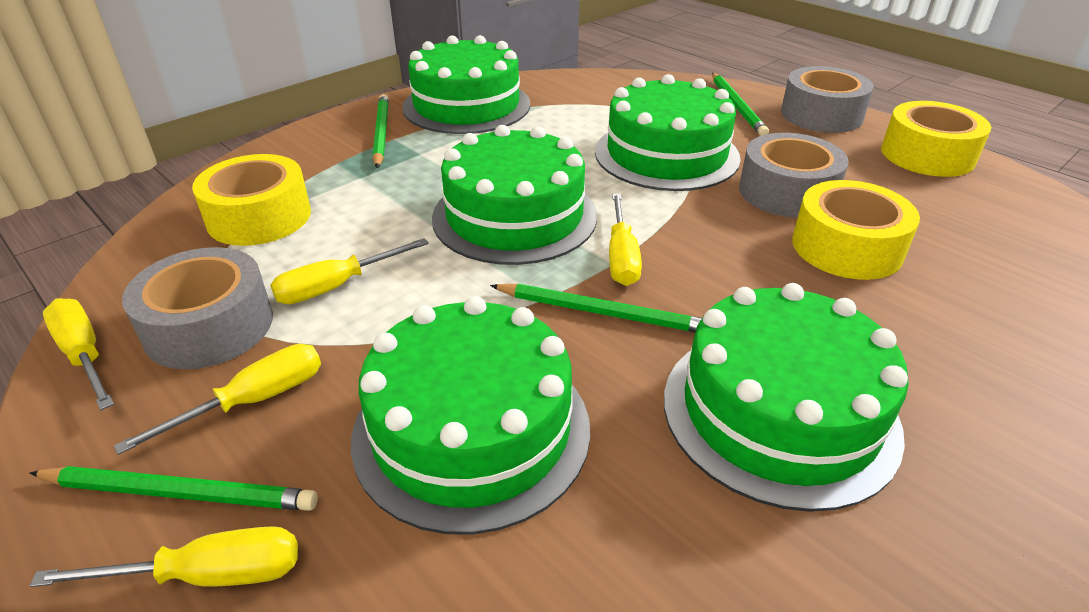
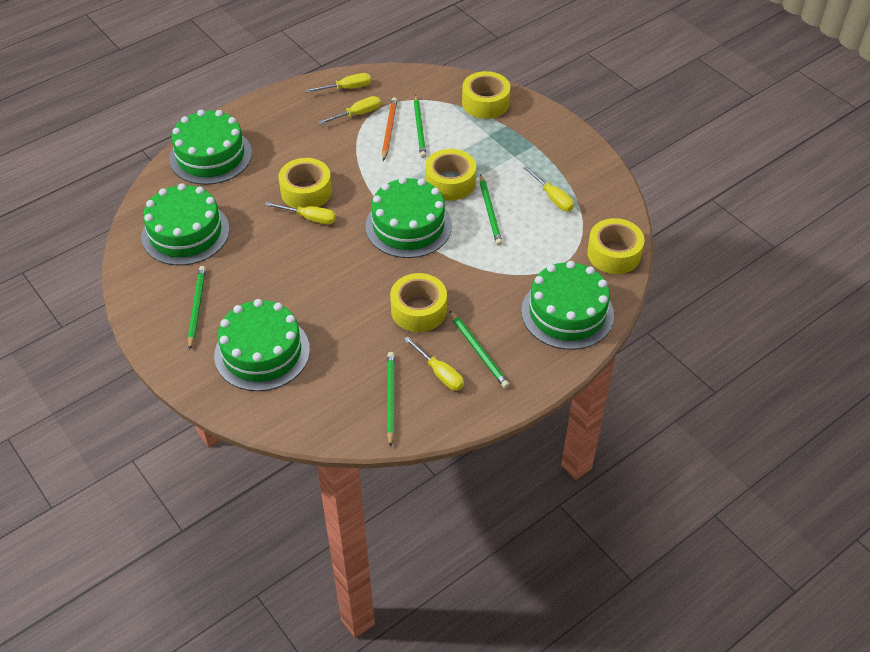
green pencil: [30,466,318,511] [373,94,389,168] [490,284,702,333] [712,73,769,136] = 4 -> [188,266,206,350] [387,352,395,447] [414,95,426,158] [450,311,509,388] [480,174,502,246] = 5
grey tape: [122,247,273,369] [739,133,849,218] [781,66,874,133] = 3 -> none = 0
orange pencil: none = 0 -> [382,97,397,161] = 1
yellow tape: [192,154,311,246] [792,180,920,280] [881,101,991,177] = 3 -> [279,158,332,209] [390,273,447,332] [425,149,476,201] [462,71,510,119] [587,218,644,274] = 5

